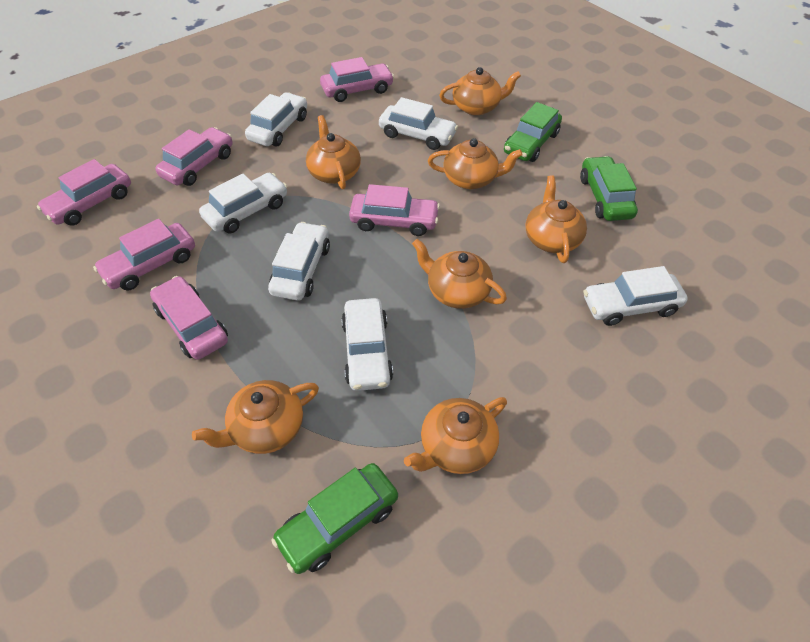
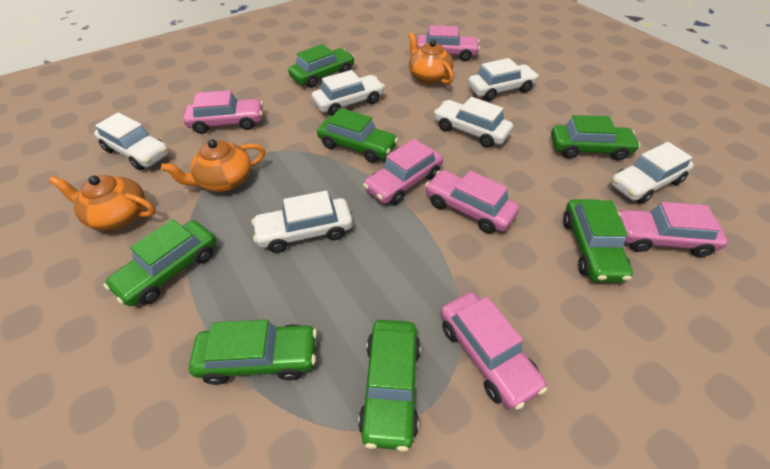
green car: [271,463,398,574] [504,102,562,162] [580,156,638,221] = 3 -> [104,219,216,306] [189,320,317,385] [288,44,355,88] [317,108,398,163] [358,320,421,452] [551,115,641,161] [563,199,633,282] = 7
orange teapot: [192,380,319,454] [306,115,361,189] [404,397,507,474] [412,239,507,309] [428,138,523,189] [439,67,521,115] [526,175,587,263] = 7 -> [49,175,155,231] [161,139,265,192] [408,33,454,85] = 3

